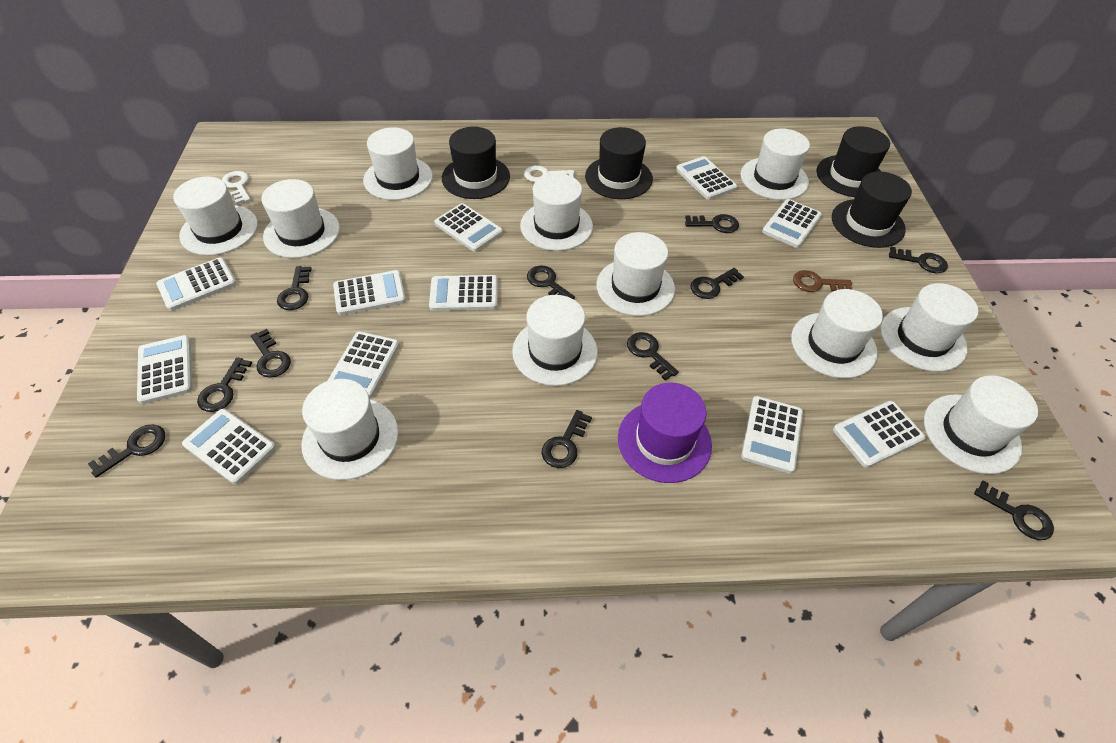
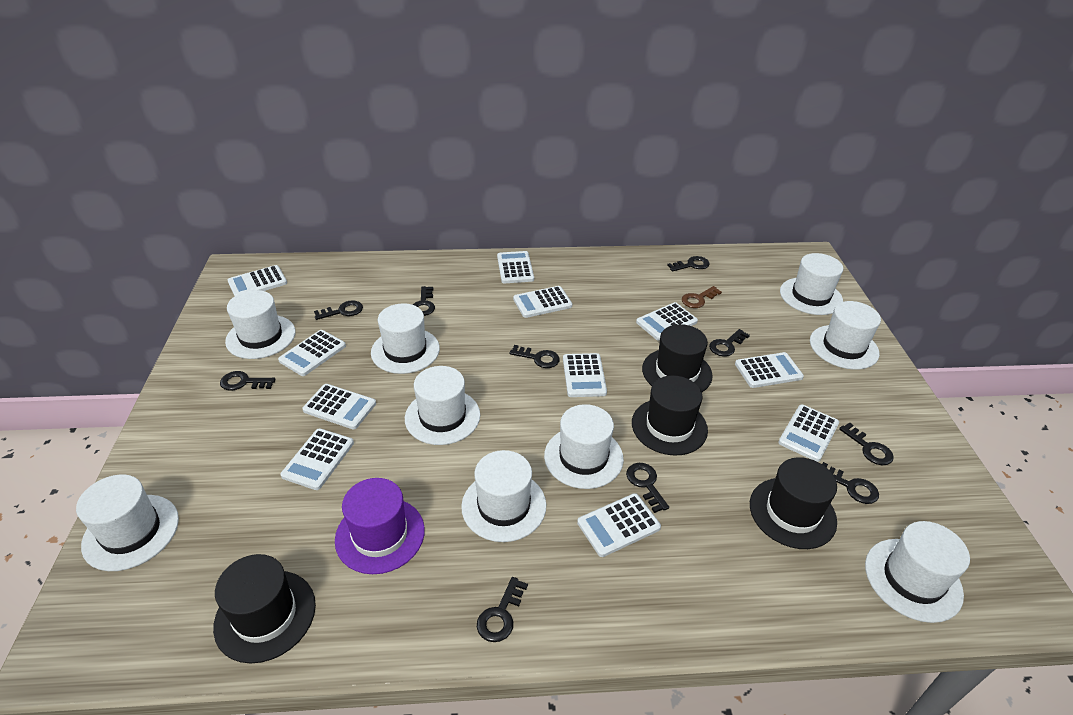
black key: [88,424,165,478] [197,357,252,412] [251,329,291,378] [277,266,312,310] [527,265,575,299] [542,410,592,468] [627,332,679,381] [685,214,739,233] [691,268,744,299] [889,247,948,273] [974,481,1054,540] = 11 -> [220,371,276,391] [314,300,363,320] [413,286,435,316] [477,577,528,642] [509,345,560,368] [626,463,669,513] [667,256,710,272] [709,329,750,357] [822,462,879,504] [839,422,894,465] = 10
white hat: [173,176,258,256] [261,179,340,258] [302,379,398,480] [363,127,433,200] [512,295,598,386] [520,173,593,251] [596,232,675,316] [740,128,810,200] [791,289,883,378] [880,283,978,372] [924,375,1038,474] = 11 -> [76,474,179,571] [225,290,295,359] [371,303,440,374] [405,366,480,445] [461,450,546,542] [544,404,624,489] [780,253,843,315] [810,301,881,370] [865,521,970,623] = 9
white key: [222,171,251,204] [524,165,575,182] = 2 -> none = 0

